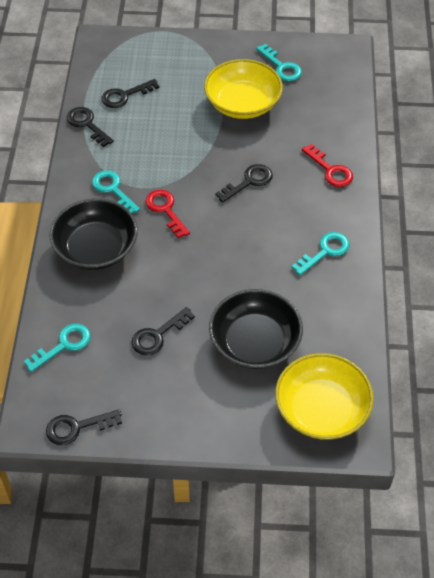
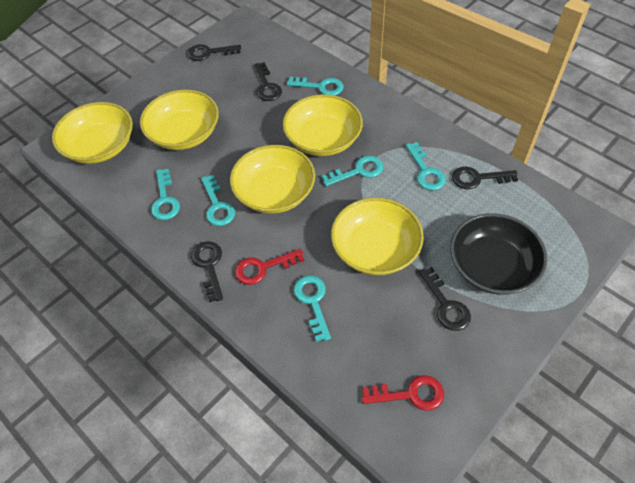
black bowl: [49,198,138,270] [209,289,303,369] = 2 -> [450,213,547,294] = 1
turquoise key: [24,324,91,372] [92,170,140,214] [256,44,302,81] [292,232,350,276] = 4 -> [151,169,180,220] [201,175,235,226] [287,77,344,96] [294,275,331,342] [322,155,383,186] [406,142,446,190] = 6
yellow bowl: [204,59,283,119] [275,353,374,440] = 2 -> [52,102,133,164] [140,90,219,150] [230,145,315,214] [282,94,363,156] [331,198,424,275] = 5

